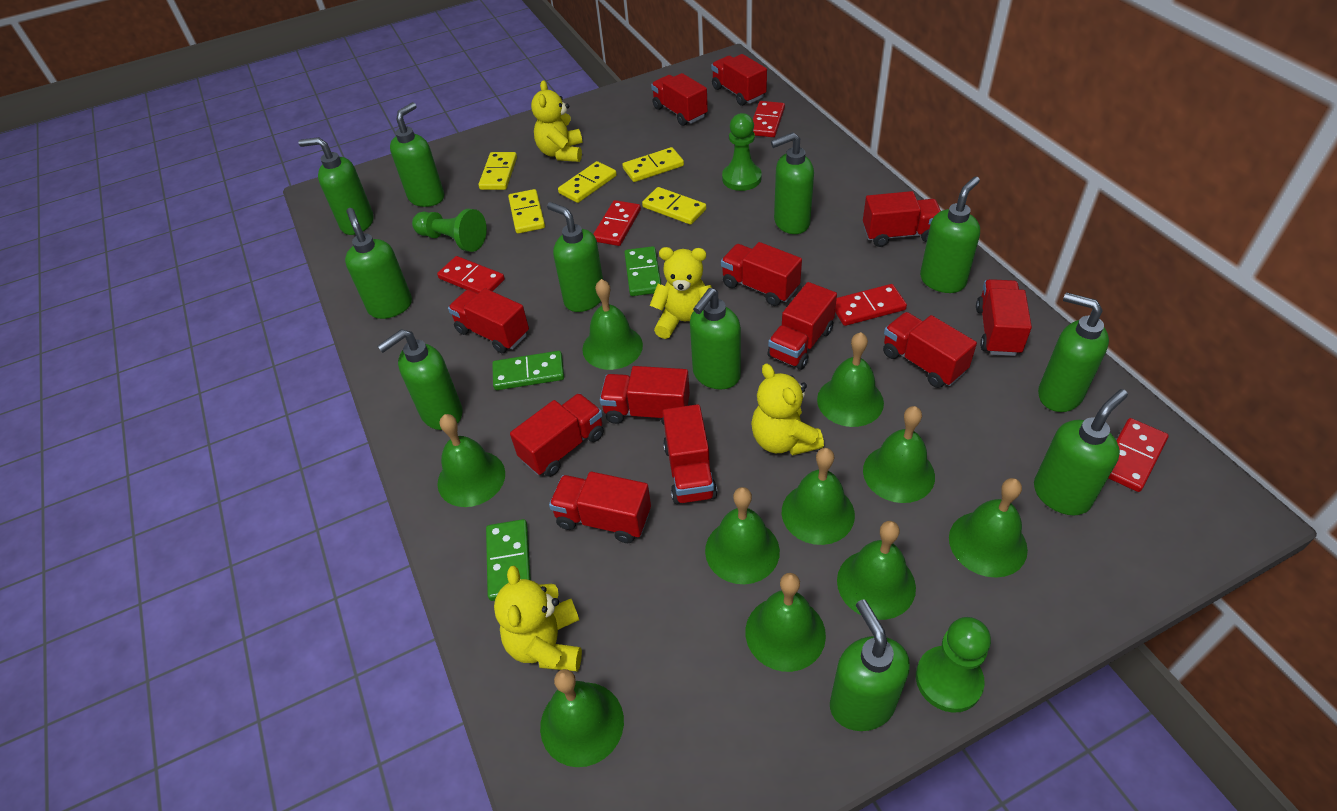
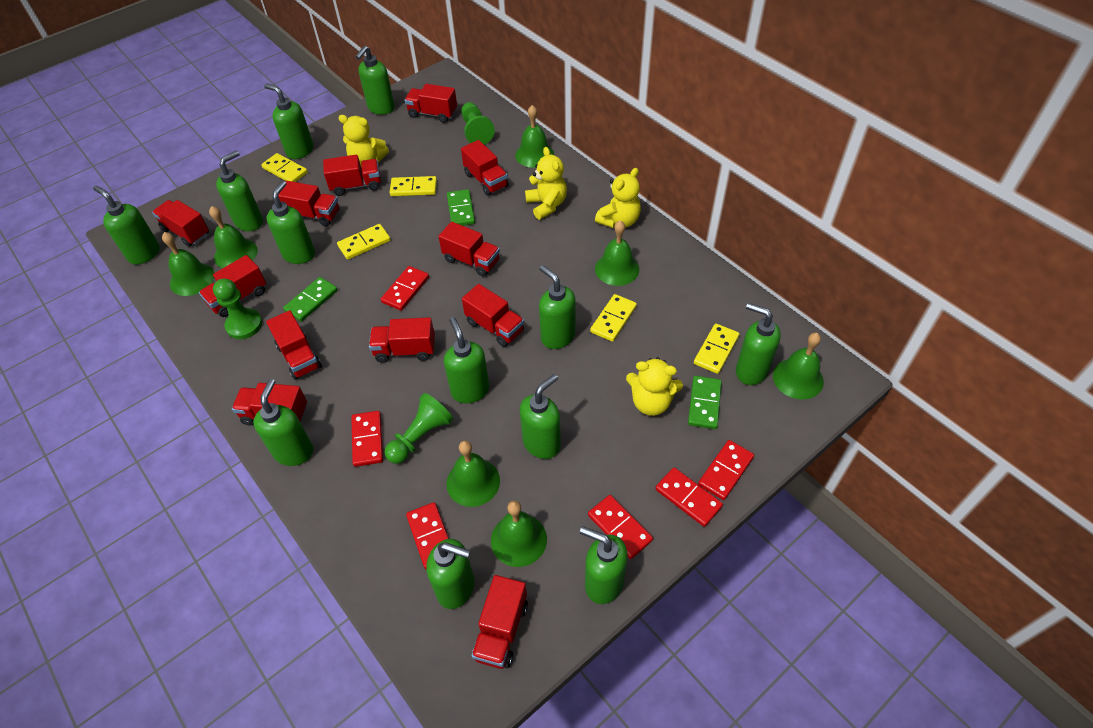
green bell: [437,414,505,507] [540,669,624,767] [582,279,643,370] [705,487,780,584] [745,573,826,672] [782,448,855,545] [817,332,884,427] [837,521,916,620] [863,406,935,503] [949,478,1028,578] = 10 -> [162,232,214,296] [209,206,258,268] [446,440,500,507] [491,501,547,567] [515,105,554,168] [595,220,639,286] [773,332,824,399] = 7
green soap dispenser: [298,137,374,235] [345,208,412,319] [377,329,463,430] [390,102,444,207] [547,202,603,312] [690,288,741,390] [771,132,814,234] [830,599,910,731] [920,177,980,293] [1034,389,1128,515] [1038,292,1109,412] = 11 -> [93,185,160,264] [216,151,263,231] [253,379,313,466] [264,83,313,159] [267,181,315,264] [355,46,395,115] [426,539,474,609] [444,317,489,403] [520,374,561,459] [539,265,576,349] [580,526,628,604] [736,303,781,385] = 12
red domino: [437,256,505,293] [593,200,641,246] [753,101,785,137] [835,284,907,326] [1108,418,1169,492] = 5 -> [351,411,383,467] [381,266,429,311] [406,502,449,569] [588,495,653,559] [655,467,723,527] [698,440,754,500] = 6

